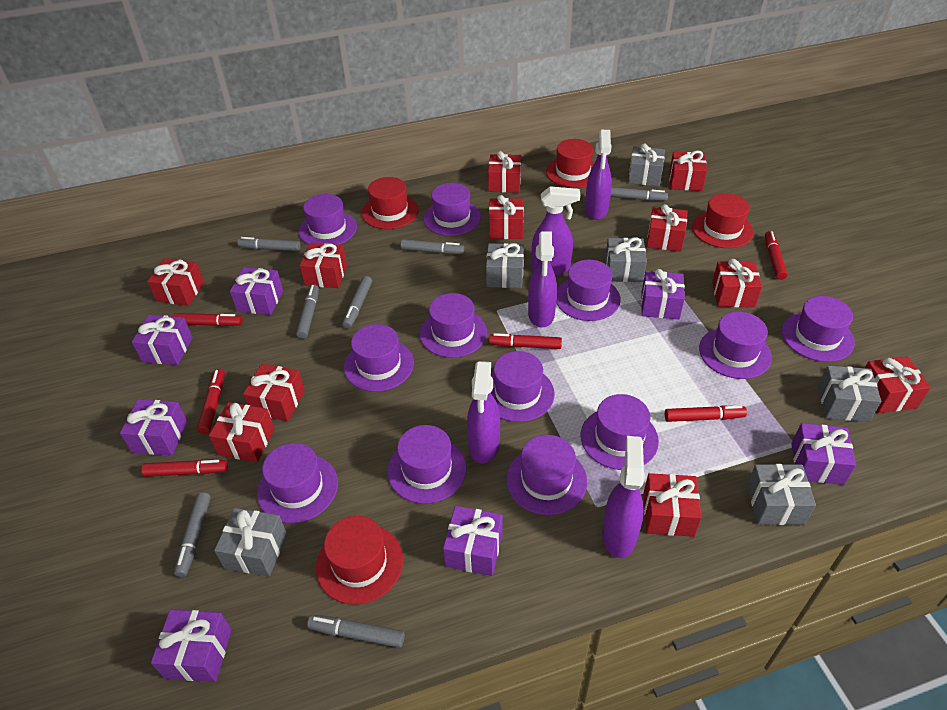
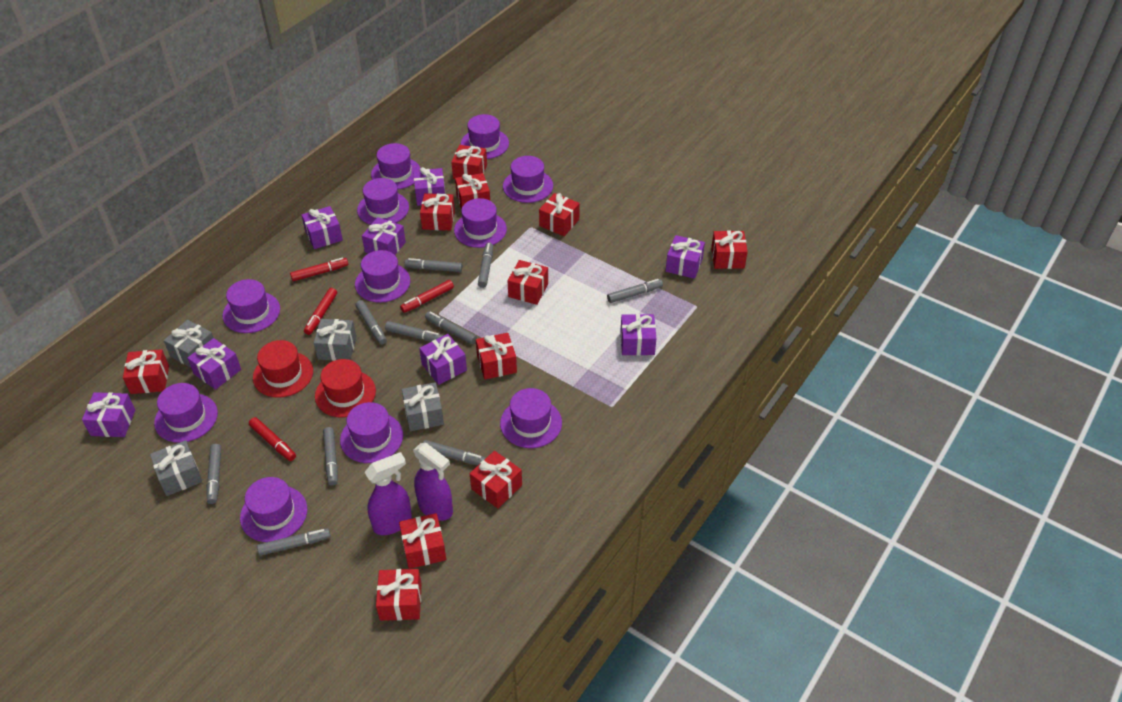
grey gift: [214,508,287,577] [486,243,524,288] [605,237,647,282] [628,143,665,186] [747,464,816,525] [818,366,881,422] = 6 -> [150,440,202,496] [164,320,214,368] [314,319,356,361] [402,382,444,431] = 4
grey marker: [174,492,211,577] [237,237,301,251] [296,284,319,339] [307,615,405,648] [342,276,372,329] [401,239,464,254] [610,187,668,201] = 7 -> [207,444,221,504] [257,528,331,556] [323,427,338,486] [355,300,387,345] [385,321,443,342] [405,258,462,272] [423,440,486,465] [425,311,477,344] [478,243,493,288] [607,279,663,303] = 10
purple gift: [120,399,188,456] [132,315,193,365] [151,610,232,682] [230,267,283,315] [443,506,503,576] [641,269,685,319] [791,423,856,485] = 7 -> [82,392,135,437] [187,338,241,390] [302,206,343,249] [362,217,406,255] [413,167,445,206] [419,334,467,385] [620,314,656,355] [666,235,705,279] = 8
purple hat: [257,443,338,523] [298,194,357,245] [344,324,414,392] [387,425,467,504] [419,293,487,358] [423,183,481,236] [490,351,555,422] [506,435,587,515] [556,260,621,321] [581,394,659,470] [699,312,772,379] [781,296,855,362] = 12 -> [154,383,218,443] [223,279,280,333] [240,477,307,542] [340,402,403,463] [355,250,410,303] [357,178,409,225] [371,143,420,189] [454,198,507,248] [461,114,509,159] [500,388,562,448] [503,156,553,203] = 11
purple spray bottle: [467,361,500,463] [528,231,557,328] [532,186,580,276] [585,130,612,220] [602,436,645,558] = 5 -> [365,452,412,535] [413,443,453,521] = 2
red hat: [316,516,403,605] [362,177,419,229] [546,139,594,188] [692,193,754,248] = 4 -> [253,340,313,398] [315,359,376,418] = 2
red marker: [141,459,228,477] [172,313,243,326] [197,369,225,434] [489,333,562,349] [665,405,747,422] [765,231,787,280] = 6 -> [249,417,296,461] [290,257,348,281] [304,288,337,335] [400,280,454,313] = 4

